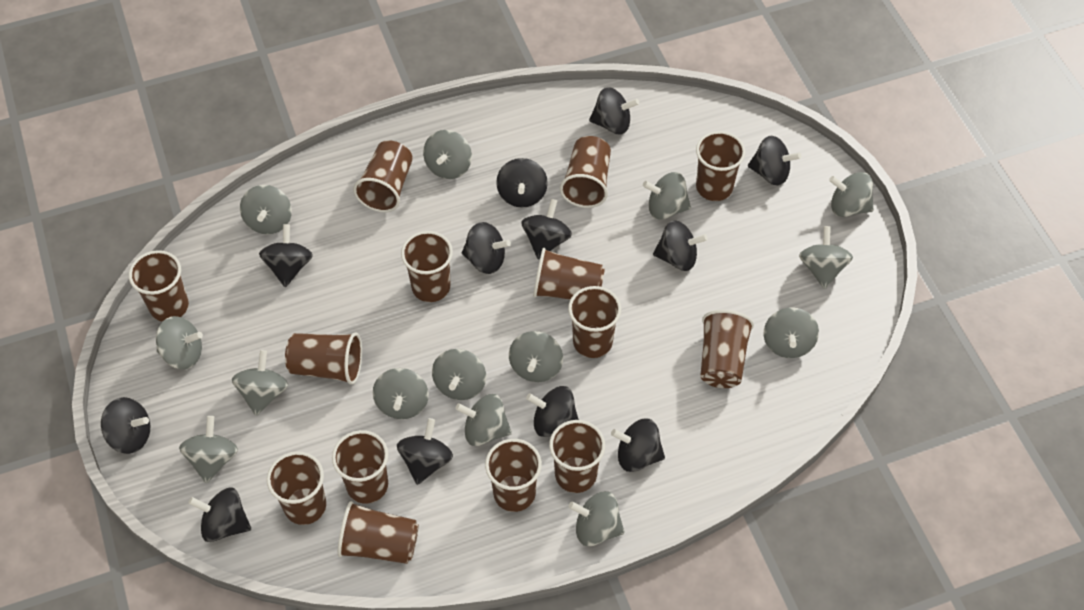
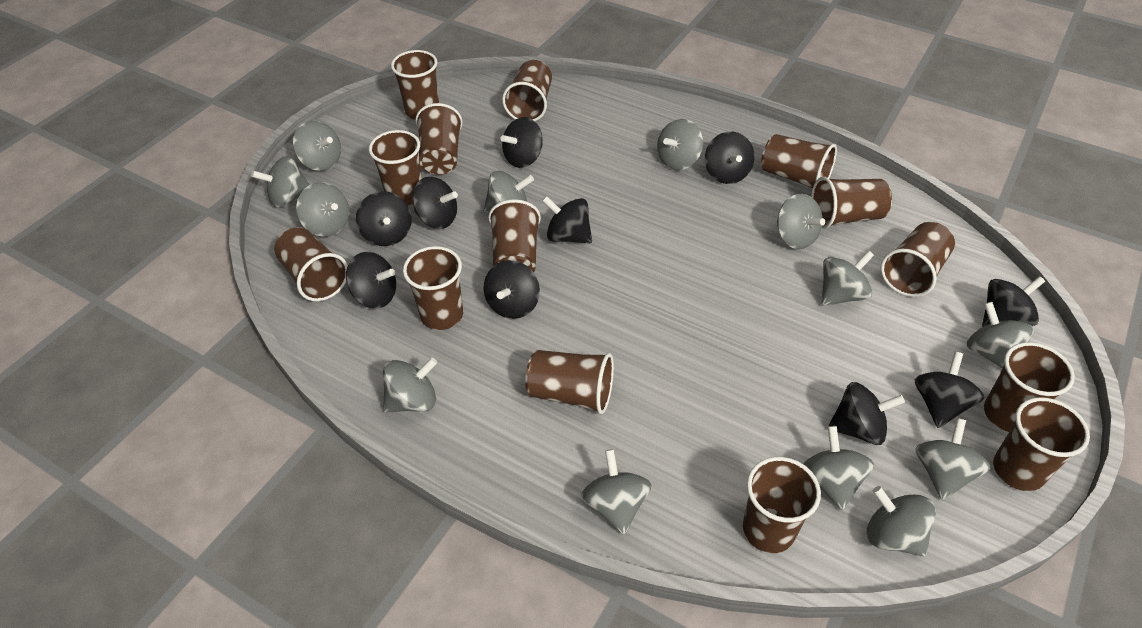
black spinning top: [101,397,150,454] [188,488,251,542] [259,224,313,287] [397,418,453,485] [462,222,511,274] [496,158,548,208] [521,199,572,260] [526,386,579,437] [589,87,639,135] [611,419,665,472] [653,220,708,271] [748,135,801,186] = 12 -> [346,252,396,309] [356,191,412,246] [412,176,458,229] [483,260,540,319] [501,117,543,168] [542,196,592,243] [705,132,755,184] [828,382,905,445] [915,352,984,428] [982,276,1045,327] = 10
grey spinning top: [156,316,203,370] [179,416,238,484] [232,350,288,416] [240,185,292,234] [373,368,429,419] [423,130,472,179] [432,349,486,400] [455,394,512,446] [509,331,563,382] [568,491,625,546] [643,172,691,220] [764,307,819,358] [799,226,853,289] [829,172,874,217] = 14 -> [251,156,310,207] [293,121,341,171] [296,182,350,237] [383,358,437,413] [484,170,534,212] [581,449,652,535] [657,119,703,170] [777,194,825,250] [803,426,874,510] [821,250,874,306] [867,486,936,557] [915,418,991,500] [966,302,1034,368] = 13

